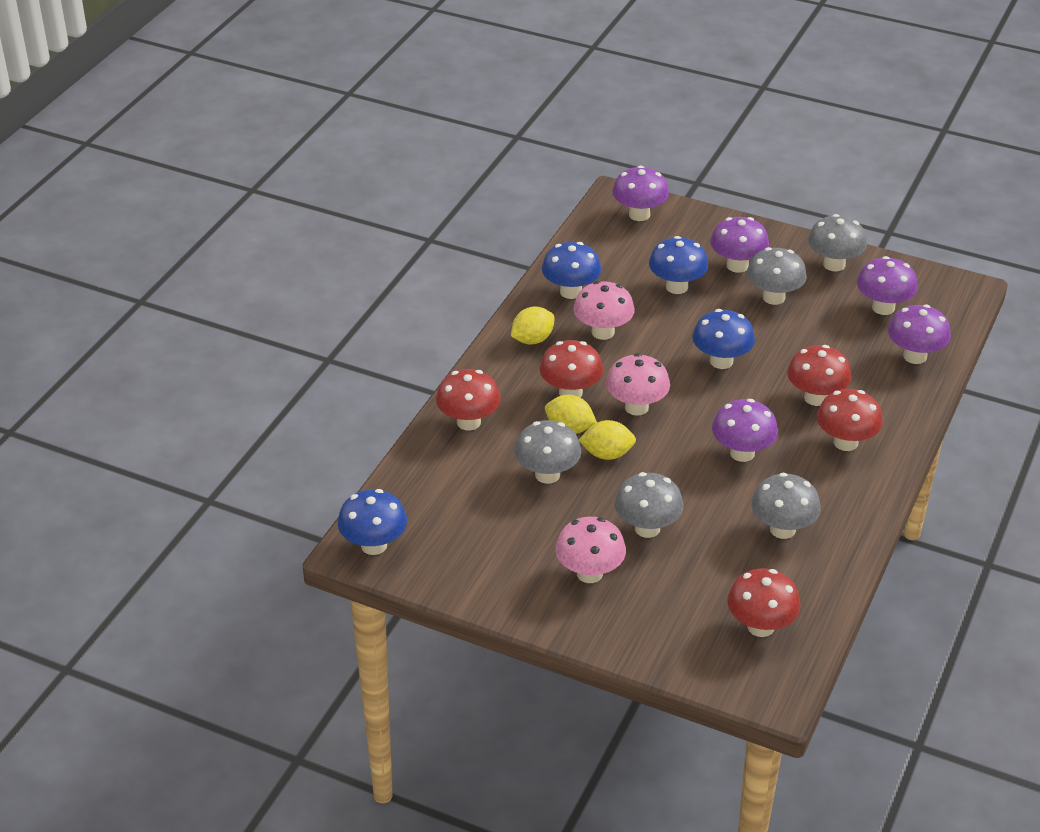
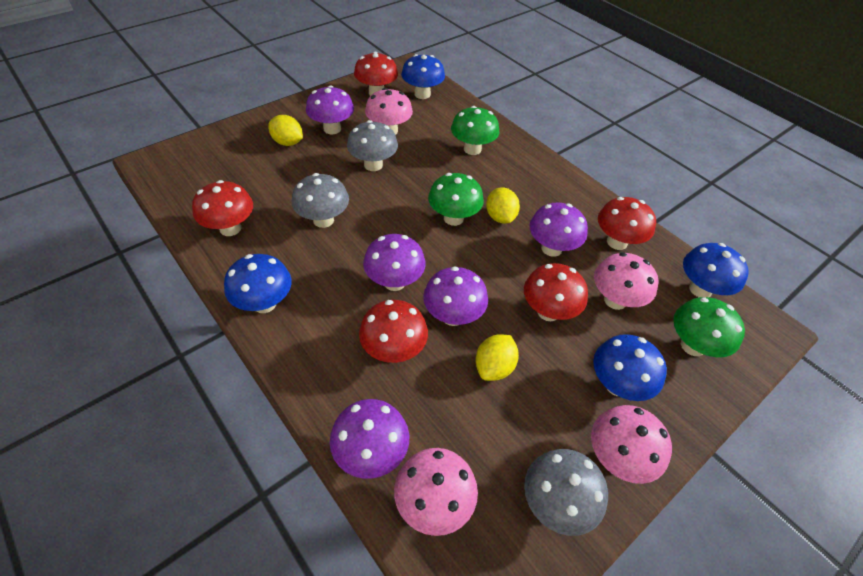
green mushroom: none = 0 -> [428,173,484,226] [451,106,499,155] [673,297,745,357] = 3
grey mushroom: [515,420,581,484] [615,472,683,538] [747,247,807,305] [751,473,821,539] [808,214,867,271] = 5 -> [292,173,349,228] [347,120,398,171] [524,449,608,536] = 3
pink mushroom: [555,517,626,583] [573,281,635,340] [606,353,670,416] = 3 -> [365,88,413,135] [394,448,478,536] [591,405,672,484] [594,252,659,310] = 4

